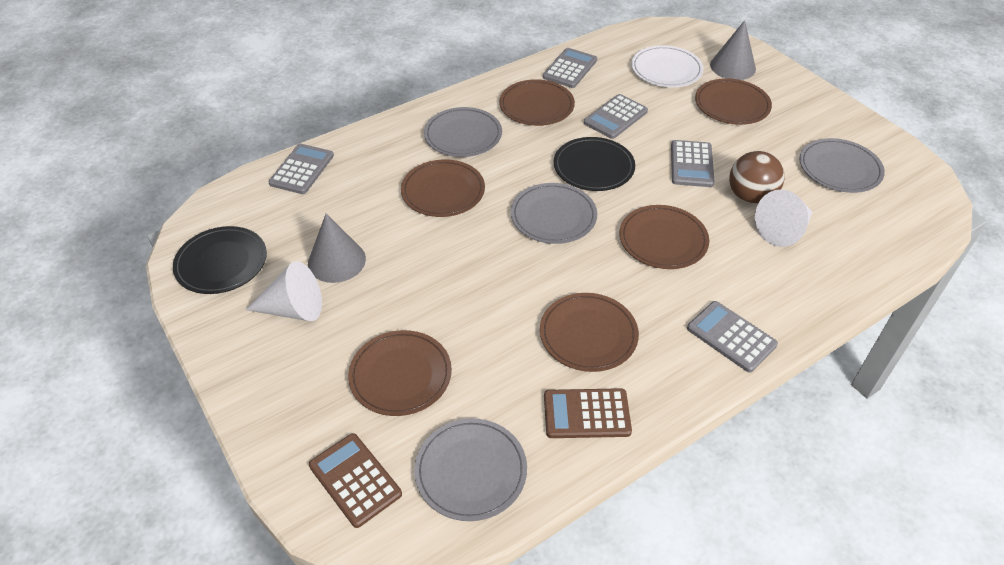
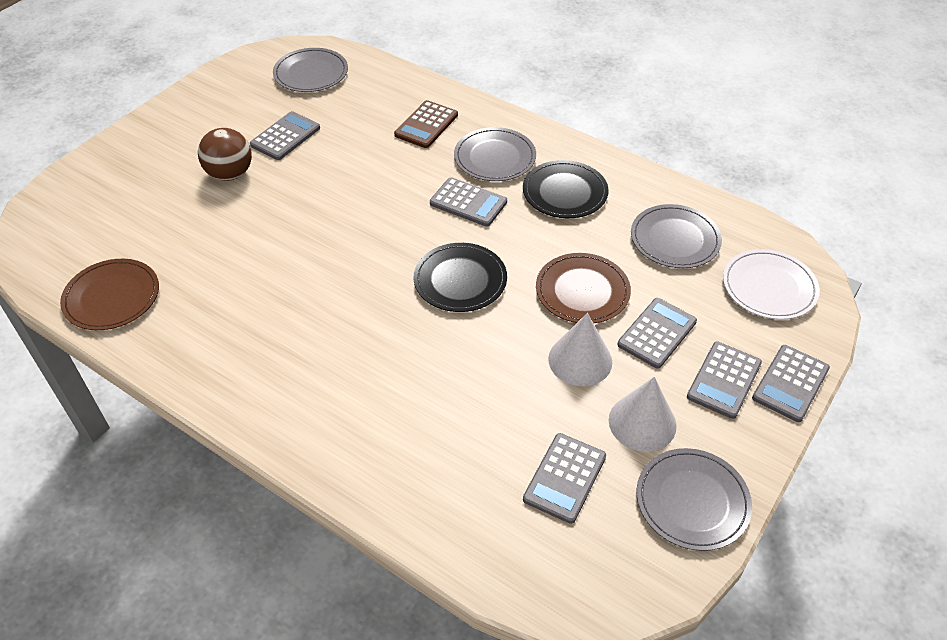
brown calculator: [309,433,402,528] [544,388,632,438] = 2 -> [394,100,458,148] = 1
brown plate: [348,330,452,416] [401,159,485,217] [499,79,575,126] [540,293,639,372] [619,205,709,269] [695,78,772,125] = 6 -> [60,259,159,330] [536,253,631,323] = 2
grey calculator: [268,144,334,194] [543,48,597,88] [584,94,648,139] [671,140,715,187] [687,301,778,373] = 5 -> [250,111,320,160] [430,177,507,227] [523,433,606,524] [617,298,697,368] [687,341,762,419] [752,345,830,422] = 6
grey cone: [308,214,366,283] [710,20,756,80] = 2 -> none = 0

